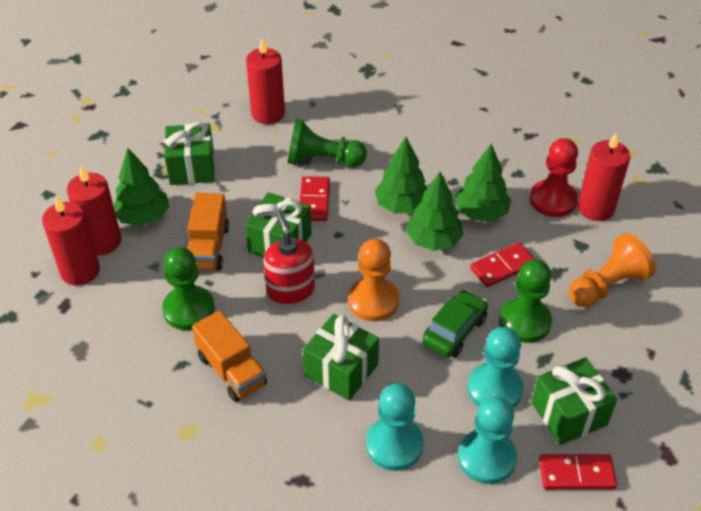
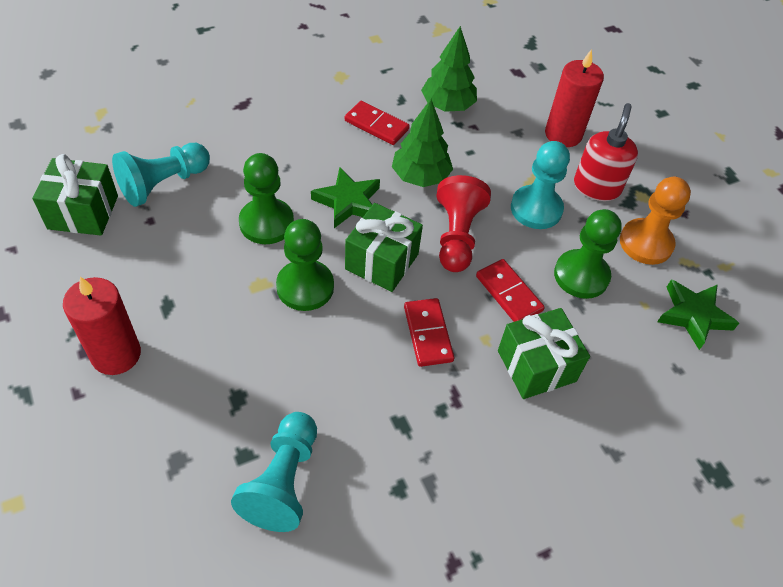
green car: [423,290,488,357] = 1 -> none = 0
green gift: [164,122,215,185] [245,192,312,257] [303,314,379,401] [531,357,617,445] = 4 -> [32,154,118,236] [345,203,423,292] [498,308,590,399] = 3
green star: none = 0 -> [311,167,380,228] [657,279,739,350] = 2
green tree: [114,148,169,226] [375,137,428,213] [406,172,464,251] [455,143,511,221] = 4 -> [392,99,453,187] [421,26,477,112] = 2
orange pawn: [348,239,399,321] [569,233,656,307] = 2 -> [620,177,691,265] = 1
orange truck: [187,193,229,271] [192,310,267,402] = 2 -> none = 0
red candle: [42,196,100,285] [67,166,121,255] [246,39,285,124] [577,133,630,221] = 4 -> [63,277,141,375] [545,49,604,147] = 2

